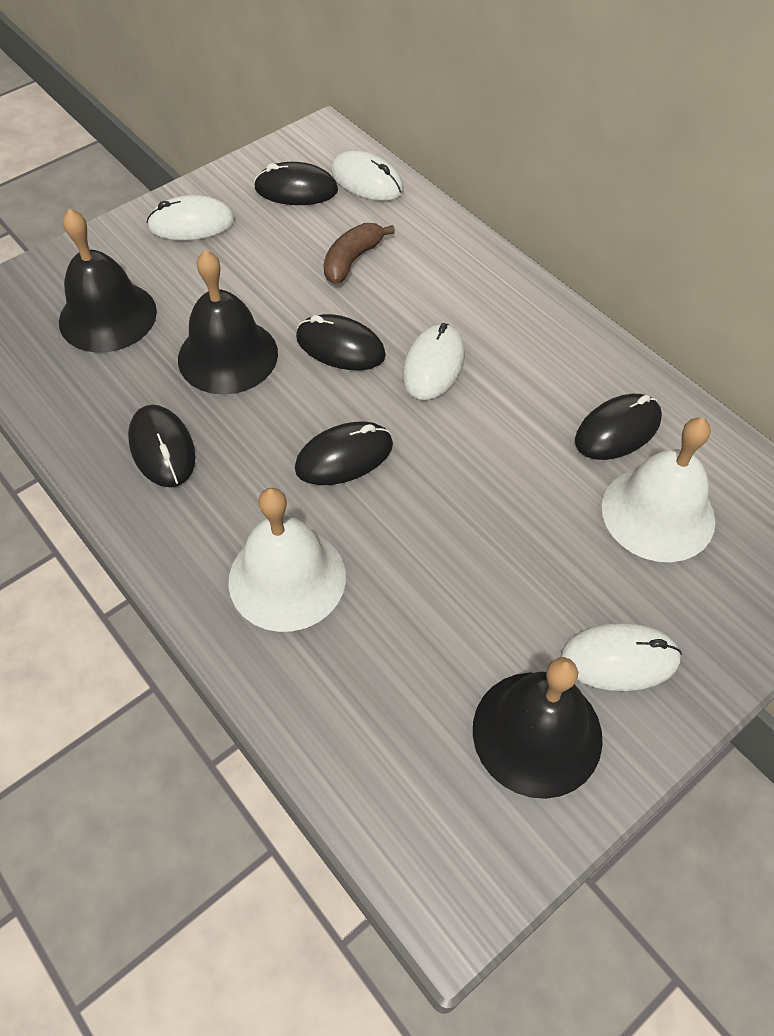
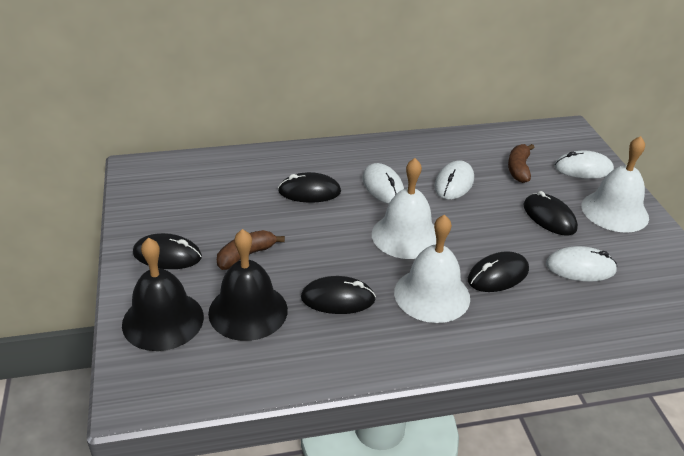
black bell: [59,209,157,353] [178,250,278,395] [473,657,603,799] = 3 -> [122,238,204,351] [208,229,288,341] = 2
brown banana: [324,223,395,284] = 1 -> [217,230,285,270] [508,144,534,183] = 2
white bell: [228,488,346,632] [602,418,715,562] = 2 -> [372,158,436,259] [394,214,470,323] [582,136,649,233] = 3

